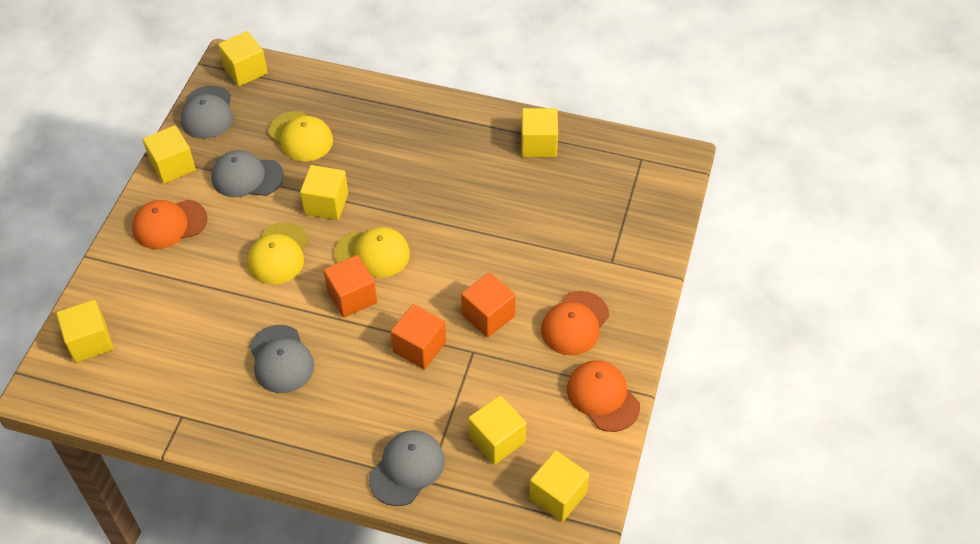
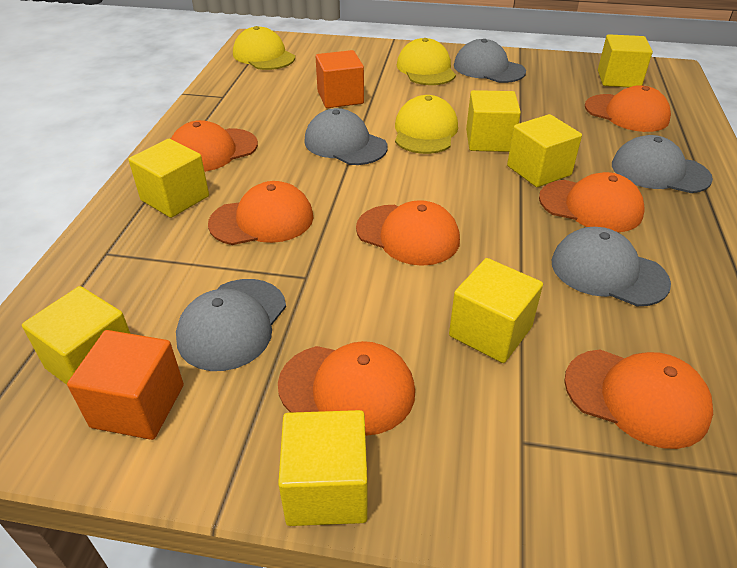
grey cap: [181,86,233,139] [211,150,284,197] [249,325,314,393] [369,430,445,506] = 4 -> [176,279,286,371] [304,108,388,165] [454,39,526,83] [551,227,671,306] [612,135,713,193] = 5
orange cap: [132,200,207,249] [541,291,609,356] [567,360,640,432] = 3 -> [171,120,258,172] [208,181,313,245] [278,341,415,436] [356,200,460,266] [539,172,645,232] [564,350,713,449] [585,85,671,132] = 7
orange cube: [324,255,377,318] [391,304,446,369] [461,272,516,337] = 3 -> [67,330,184,440] [316,50,364,108] = 2

